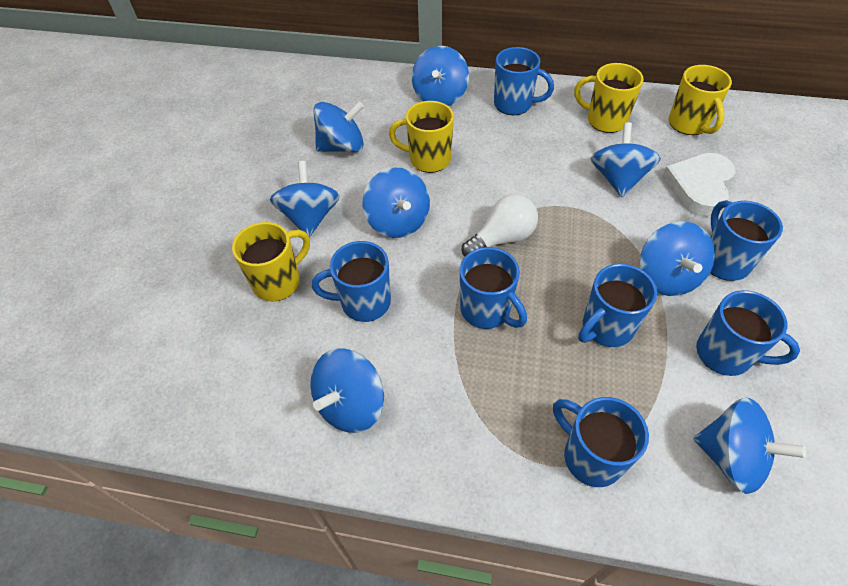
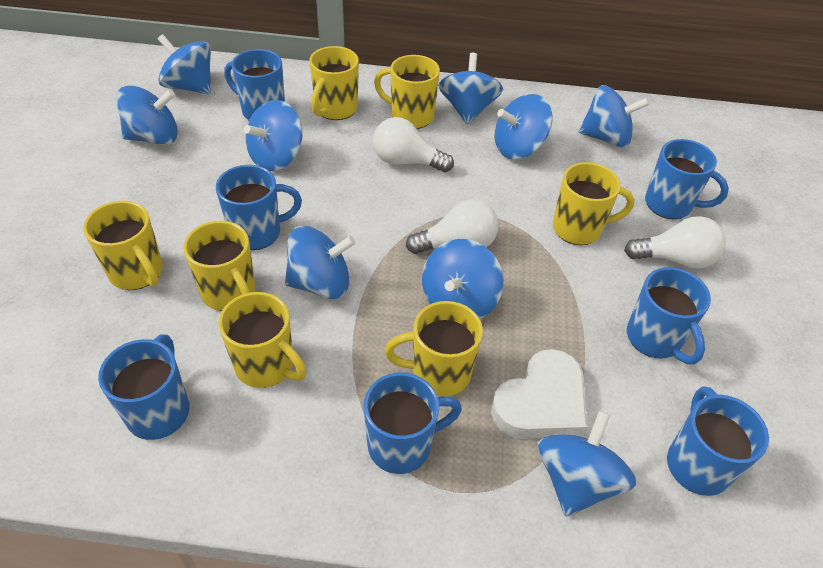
blue spinning top: [270,161,340,237] [310,348,384,433] [313,101,364,153] [363,168,430,238] [412,46,469,106] [590,123,661,197] [640,221,715,296] [693,397,806,494] = 8 -> [116,85,178,145] [157,34,211,94] [244,100,302,171] [285,226,356,299] [422,239,503,319] [438,53,503,125] [495,94,552,159] [537,410,636,517] [579,85,649,148] = 9
white light bulb: [462,194,538,256] = 1 -> [373,117,454,172] [406,199,499,254] [624,216,726,269] = 3
yellow mug: [232,222,310,301] [389,101,454,173] [574,63,644,133] [669,65,732,135] = 4 -> [83,201,163,290] [183,221,256,311] [219,292,306,388] [309,46,359,120] [374,55,440,129] [385,301,483,396] [553,162,635,245] = 7

